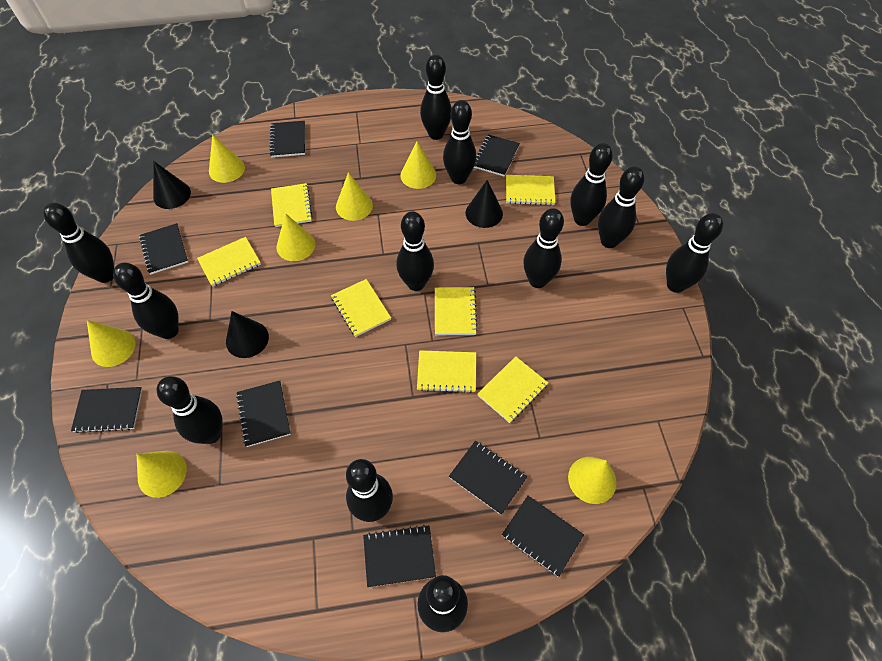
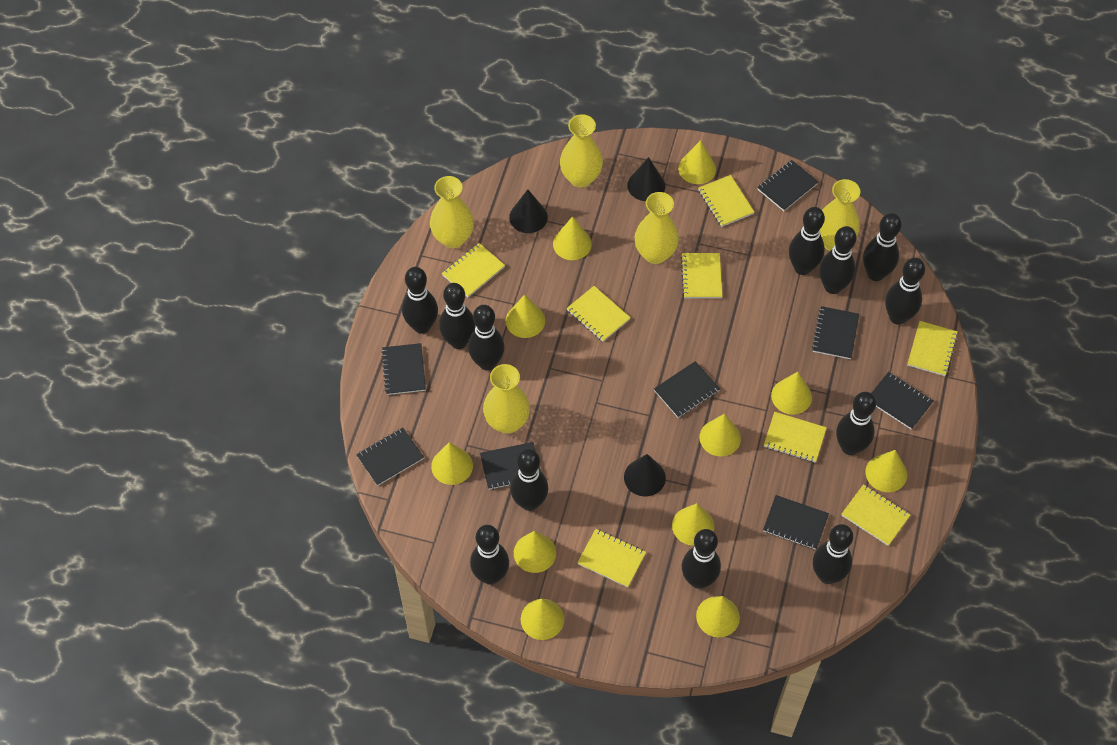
yellow cone: [87,320,136,367] [137,451,187,498] [209,135,245,183] [277,213,315,261] [336,172,373,221] [401,141,436,189] [568,457,617,504] = 7 -> [431,442,473,485] [506,294,545,338] [514,531,556,573] [521,599,564,640] [553,216,592,260] [672,503,714,546] [678,140,716,184] [696,596,740,637] [700,414,741,457] [771,372,812,415] [865,450,907,492] = 11
yellow notebook: [197,237,261,287] [271,183,313,227] [331,279,391,337] [417,350,476,393] [435,287,477,335] [477,356,548,423] [506,175,555,205] = 7 -> [442,243,505,297] [567,286,631,342] [577,529,646,588] [681,253,723,298] [698,175,754,227] [764,412,827,463] [841,484,911,546] [907,321,958,376] = 8
yellow vase: none = 0 -> [430,176,474,248] [483,364,530,434] [560,114,603,188] [635,192,679,264] [820,179,860,251] = 5

